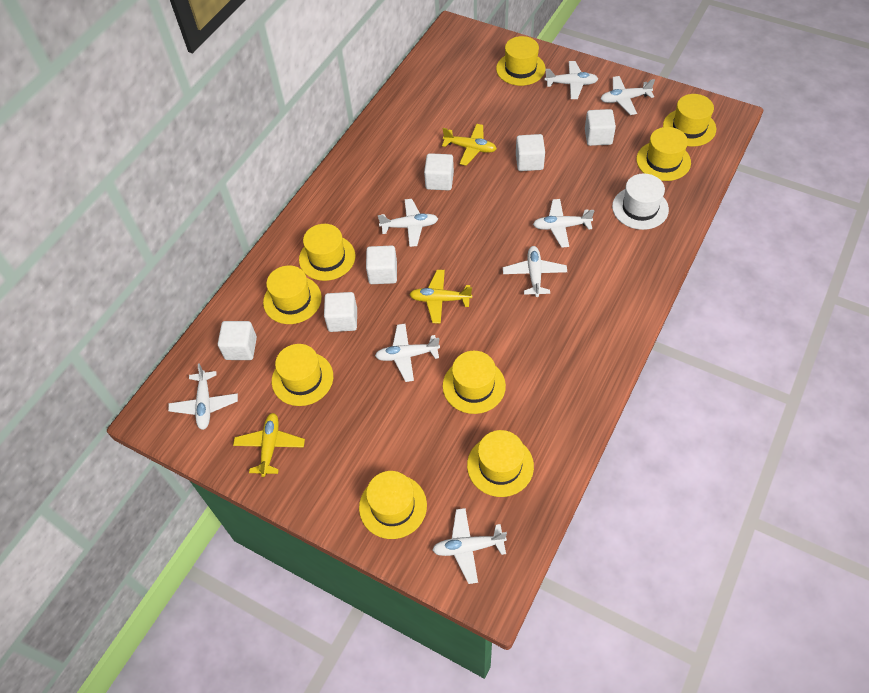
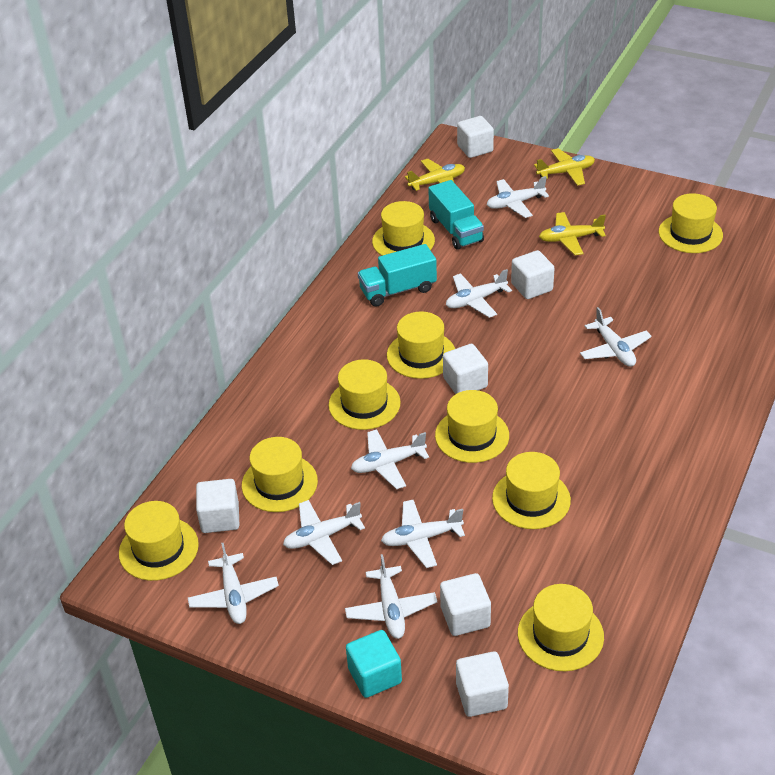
turquoise cube: none = 0 -> [346,630,402,698] = 1
turquoise truck: none = 0 -> [358,244,437,307] [428,180,484,250] = 2
white hat: [612,174,669,230] = 1 -> none = 0

